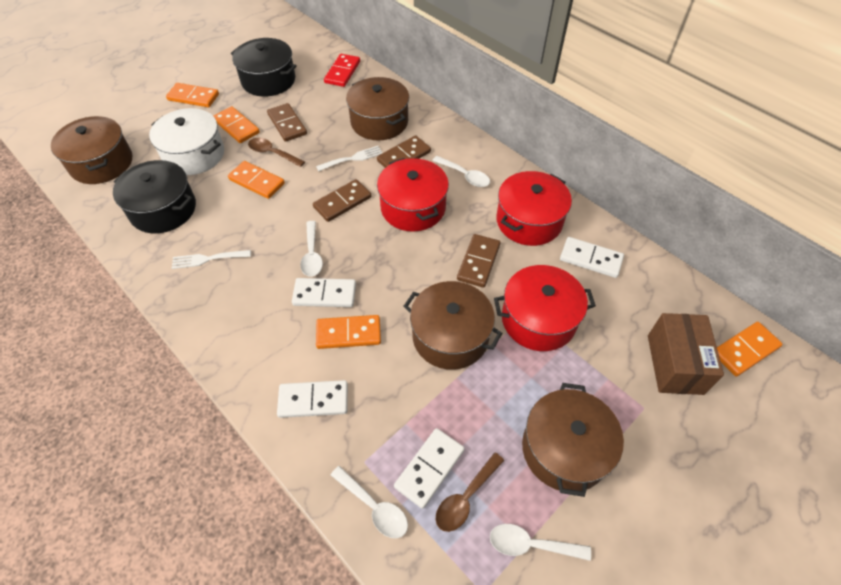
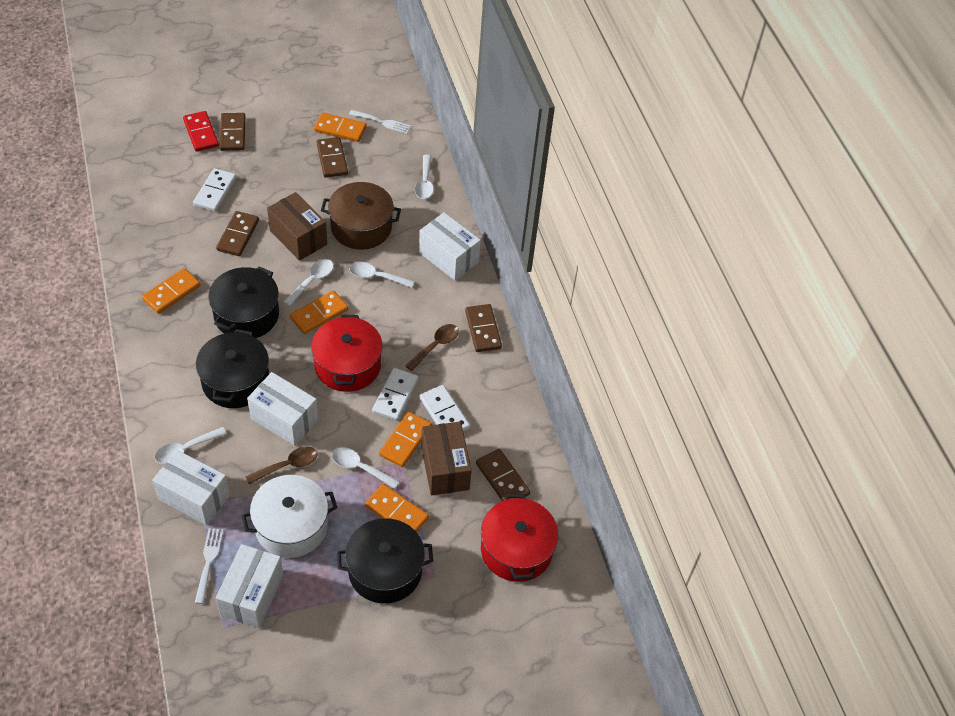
black pot: [113,160,196,233] [231,38,297,96] = 2 -> [196,329,269,408] [208,266,279,338] [337,518,433,604] = 3
brown box: [648,313,724,395] = 1 -> [267,192,327,261] [421,422,472,495] = 2
brown domino: [267,103,307,142] [313,179,371,222] [377,136,431,168] [457,234,500,288] = 4 -> [216,211,259,256] [219,113,246,151] [317,137,348,178] [465,304,502,352] [476,449,530,501] = 5
brown pot: [51,116,132,184] [346,77,409,140] [403,281,502,370] [522,383,624,497] = 4 -> [321,182,401,250] = 1
red pot: [377,158,449,232] [494,265,596,351] [496,171,572,246] = 3 -> [311,314,383,392] [481,494,558,582] = 2
white box: none = 0 -> [152,450,230,525] [216,544,284,628] [247,372,318,446] [419,212,481,280] = 4
white domino: [277,380,348,418] [292,278,356,307] [394,428,465,509] [560,237,624,278] = 4 -> [193,168,236,212] [372,368,418,421] [420,385,470,432] = 3
white spoon: [300,221,323,277] [331,466,408,538] [432,156,490,187] [490,524,591,561] = 4 -> [155,427,227,464] [283,259,333,306] [332,447,400,489] [349,262,415,288] [415,155,434,199] = 5

